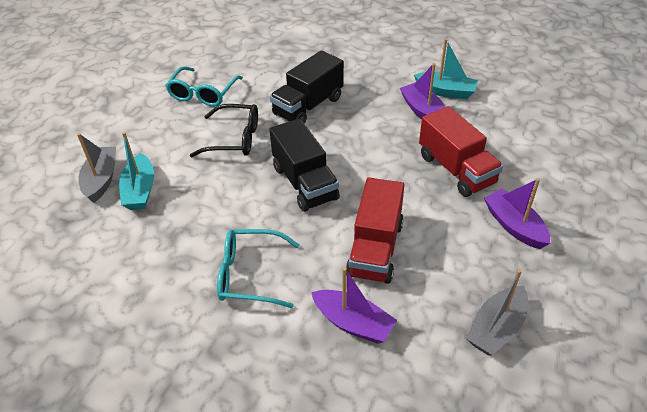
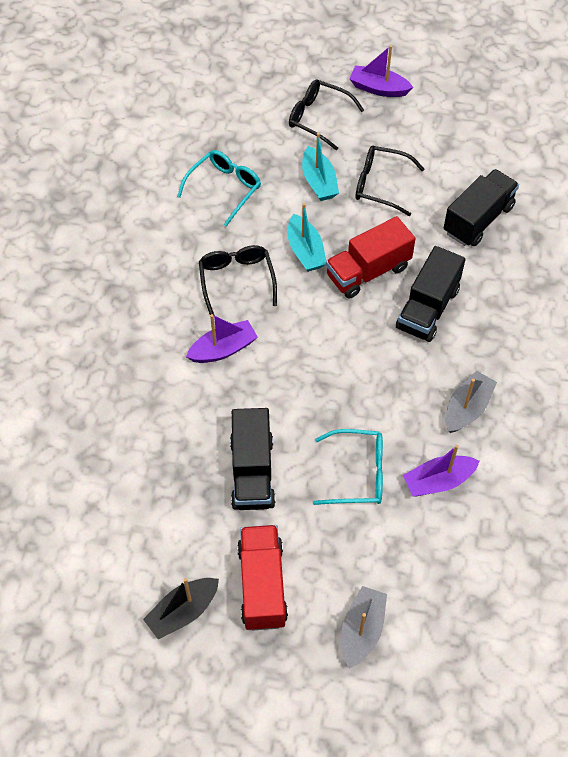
black boat: none = 0 -> [143,578,219,639] = 1
black glasses: [190,104,258,157] = 1 -> [199,245,277,316] [289,80,364,150] [355,146,425,216] = 3
black truck: [269,119,340,212] [270,50,344,124] = 2 -> [230,408,276,510] [396,246,465,342] [444,169,519,246] = 3

